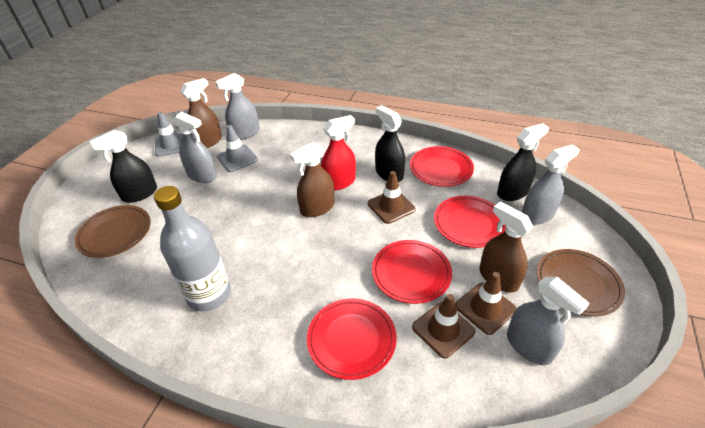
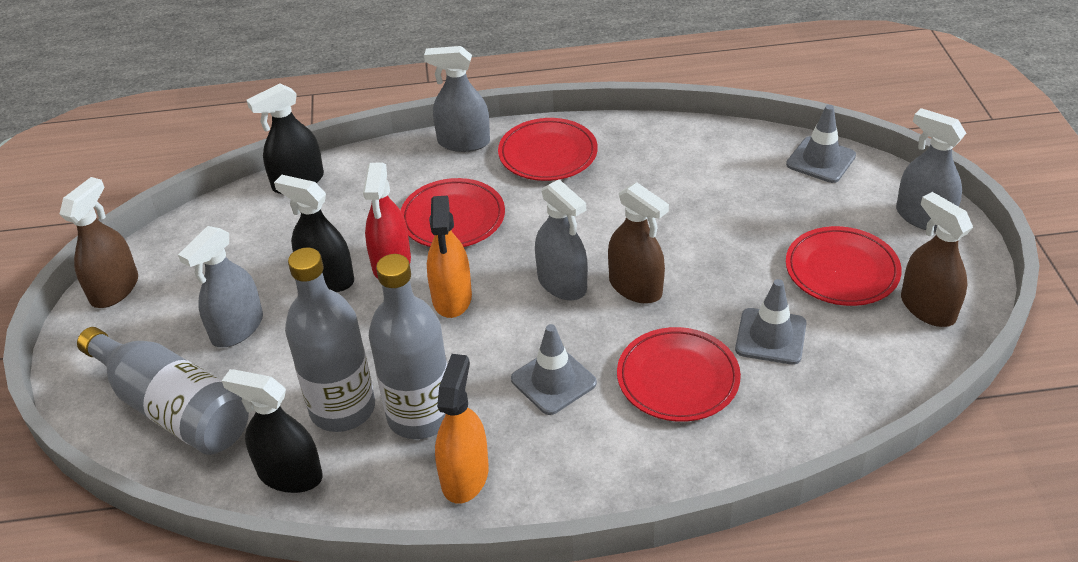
brown plate: [74,205,151,258] [536,249,625,316] = 2 -> none = 0
brown traffic cone: [368,171,416,224] [412,294,475,359] [456,272,517,335] = 3 -> none = 0
grey bottle: [154,186,231,311] = 1 -> [77,327,249,455] [285,248,375,432] [369,254,447,439] = 3
grey traffic cone: [155,112,182,157] [217,125,258,172] = 2 -> [511,324,597,415] [735,279,806,365] [786,105,856,183] = 3
orange spray bottle: none = 0 -> [427,196,472,318] [435,354,489,504] = 2

